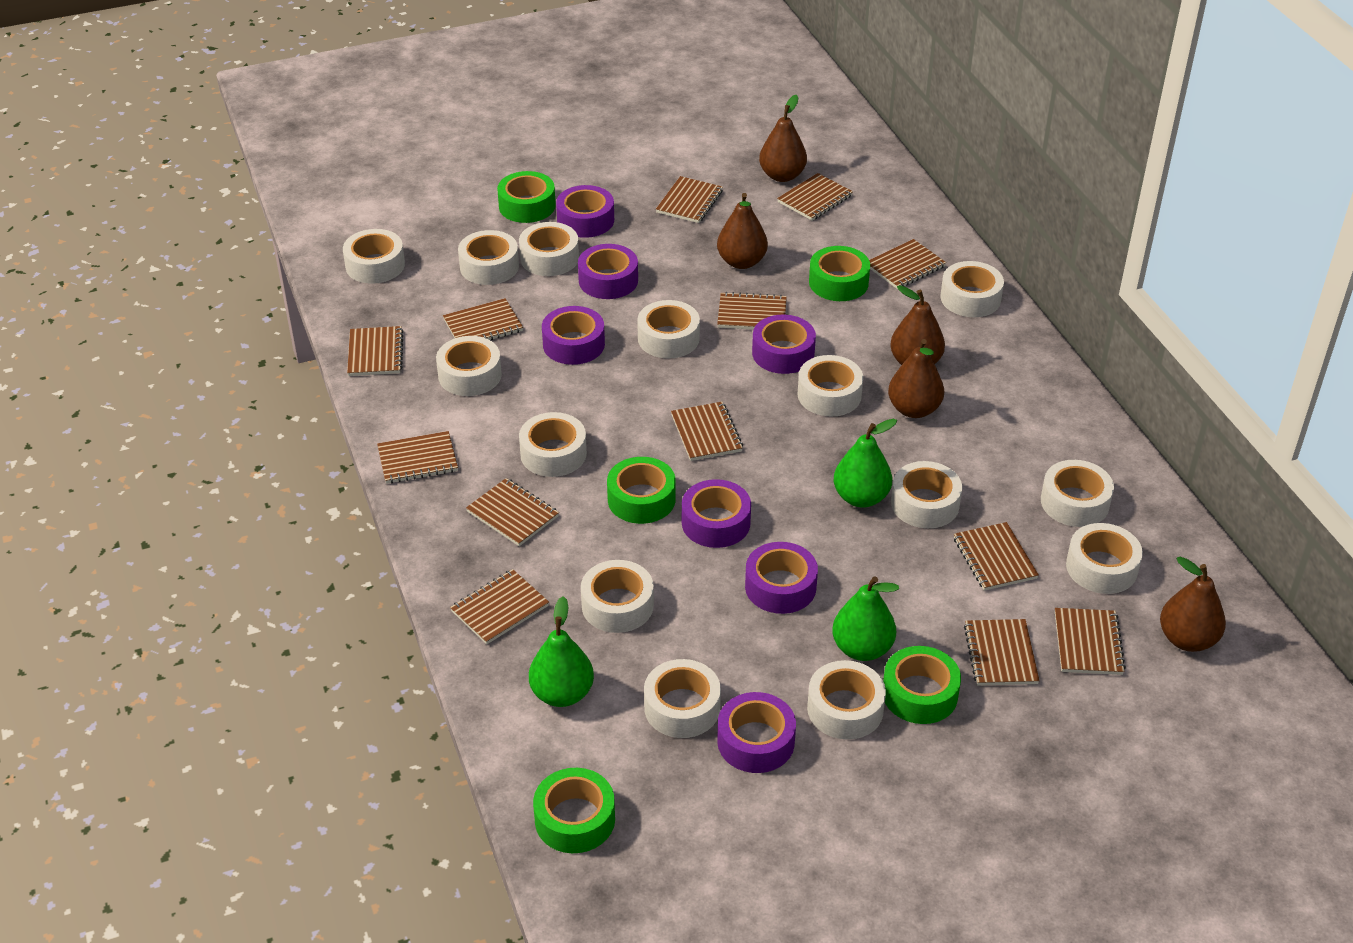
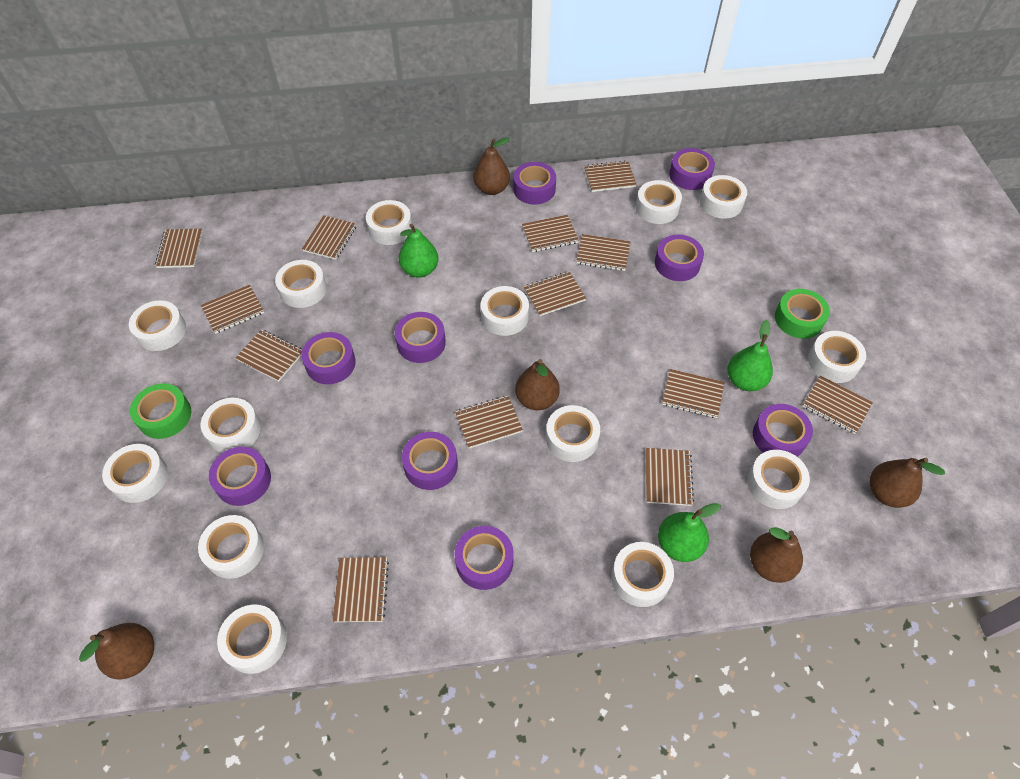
green tape: [497,171,556,223] [533,768,615,853] [607,457,676,524] [809,246,870,301] [883,646,961,724] = 5 -> [130,383,191,439] [775,289,830,339] = 2
purple tape: [542,306,605,365] [556,185,614,238] [578,244,638,299] [682,479,751,548] [717,692,796,773] [745,542,818,614] [752,315,816,374] = 7 -> [209,447,271,506] [301,332,356,384] [395,312,446,363] [402,432,458,490] [454,526,514,590] [513,162,556,205] [655,235,704,281] [669,148,715,190] [753,404,813,457] = 9

